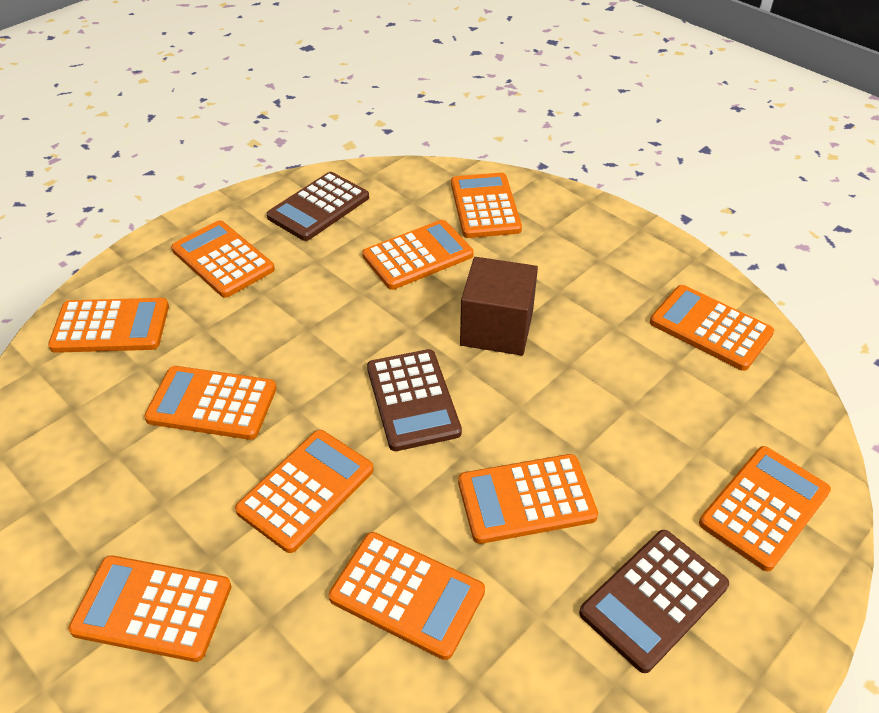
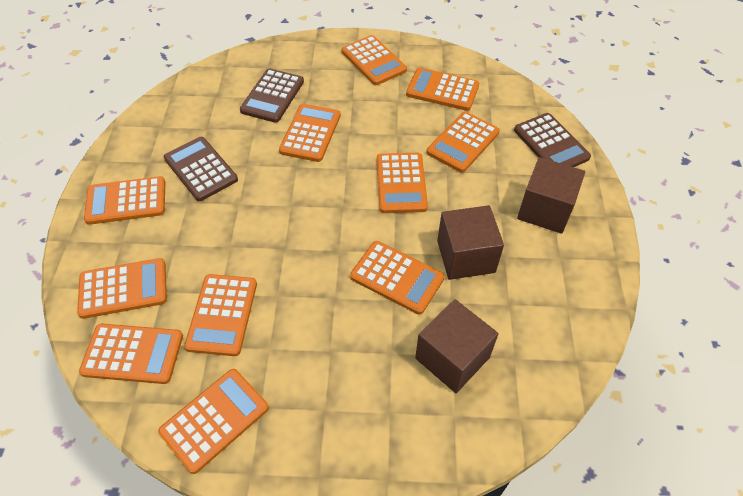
brown cube: [460,257,538,356] = 1 -> [415,299,499,393] [437,205,504,280] [517,157,585,234] = 3

